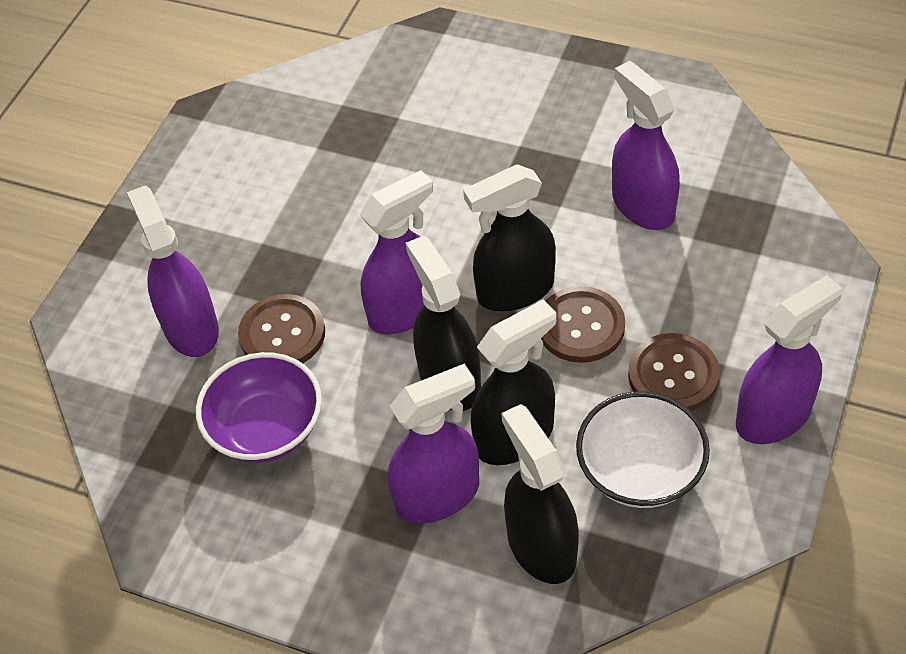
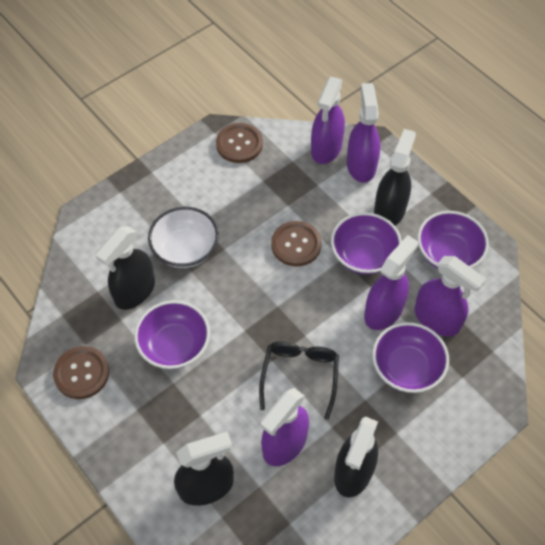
black glasses: none = 0 -> [259,341,339,420] = 1
purple bowl: [196,352,322,463] = 1 -> [134,300,210,369] [331,212,402,275] [372,322,449,393] [417,211,489,269] = 4

